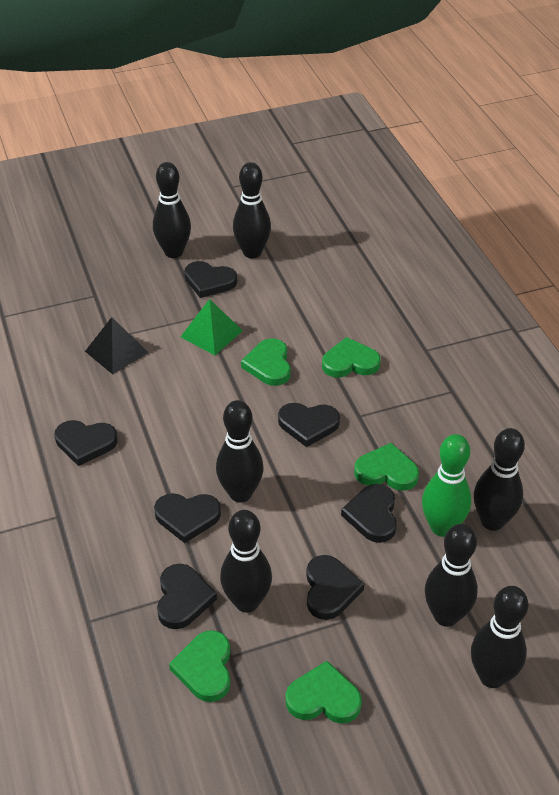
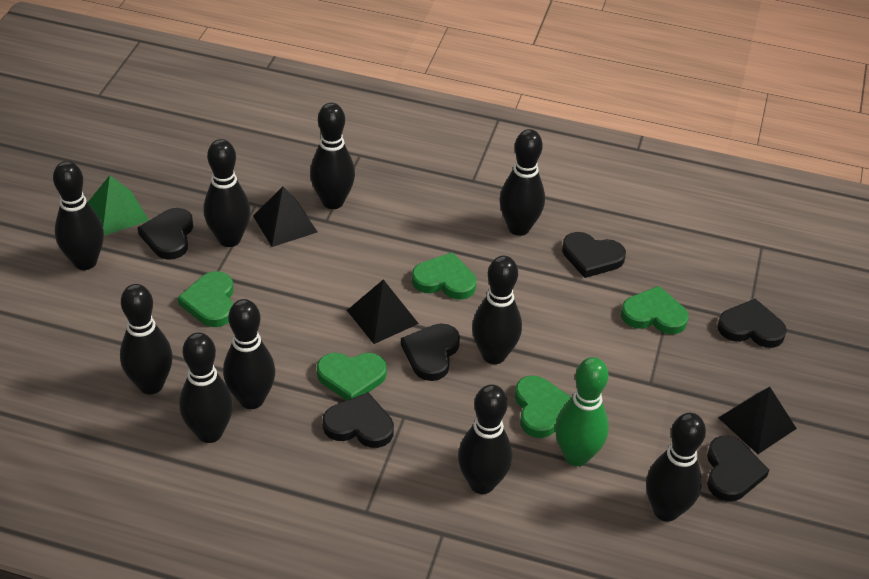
black bowling pin: [153,162,191,258] [216,400,264,503] [220,510,272,613] [233,162,271,259] [425,524,478,627] [471,586,528,688] [474,428,525,531] = 7 -> [53,161,104,270] [120,284,173,394] [179,332,233,443] [204,139,250,247] [223,299,275,409] [310,103,355,209] [458,384,512,494] [472,256,522,364] [500,129,545,236] [646,413,706,522] = 10
black heart: [54,420,118,466] [154,493,221,543] [157,564,217,629] [184,261,237,298] [278,403,340,447] [306,555,364,620] [341,484,397,543] = 7 -> [138,208,193,260] [322,392,394,448] [401,324,460,381] [562,232,626,278] [707,436,769,502] [717,299,787,348] = 6
black pyramid: [85,317,149,374] = 1 -> [253,186,317,247] [347,279,419,344] [718,387,797,454] = 3

